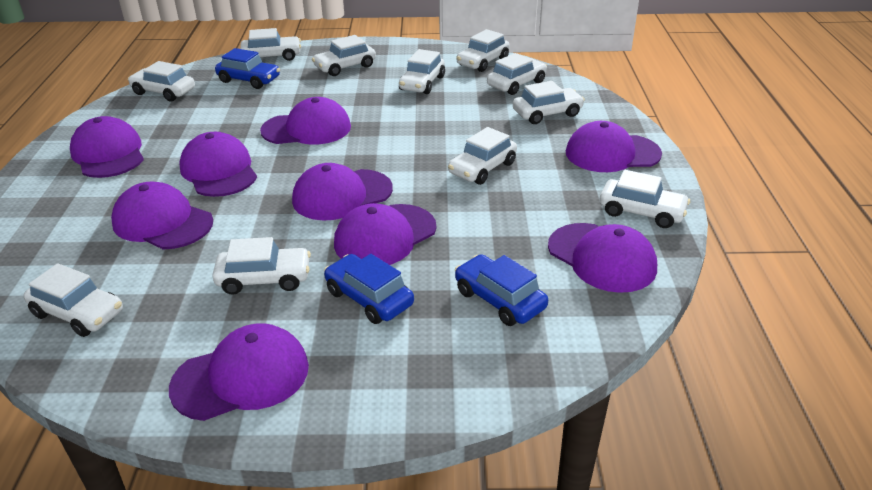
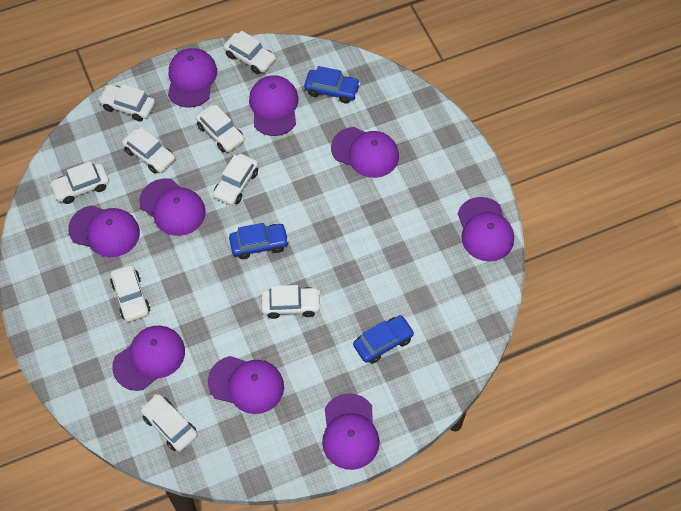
white car: [24,263,123,337] [128,61,195,101] [212,237,311,295] [240,28,301,61] [312,35,376,76] [399,49,445,94] [448,127,517,185] [456,29,510,72] [487,53,547,95] [513,81,585,124] [599,170,690,228] = 11 -> [50,161,109,204] [98,84,155,122] [110,265,150,322] [122,127,175,174] [140,394,197,452] [196,105,245,152] [213,154,258,205] [224,31,276,74] [261,285,321,319] = 9

